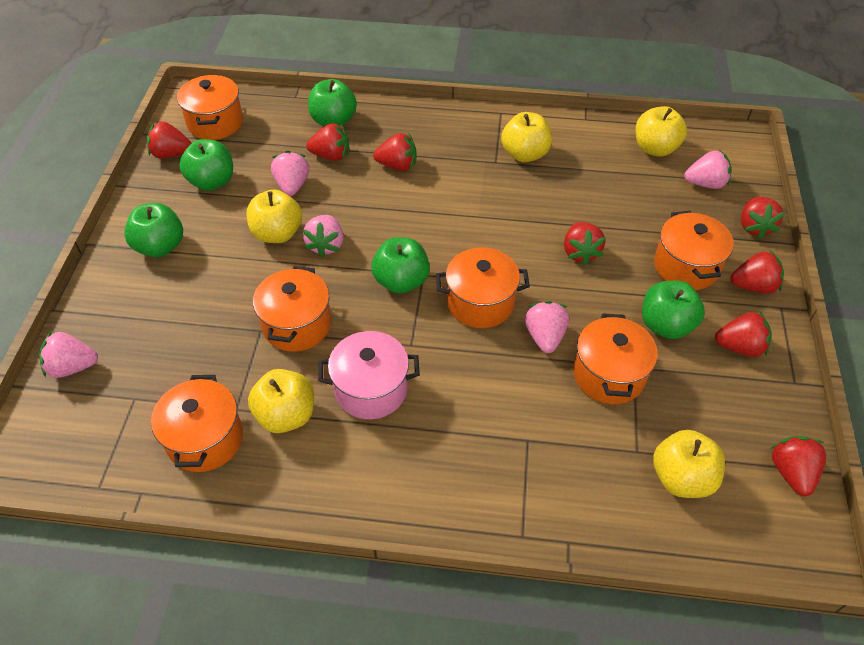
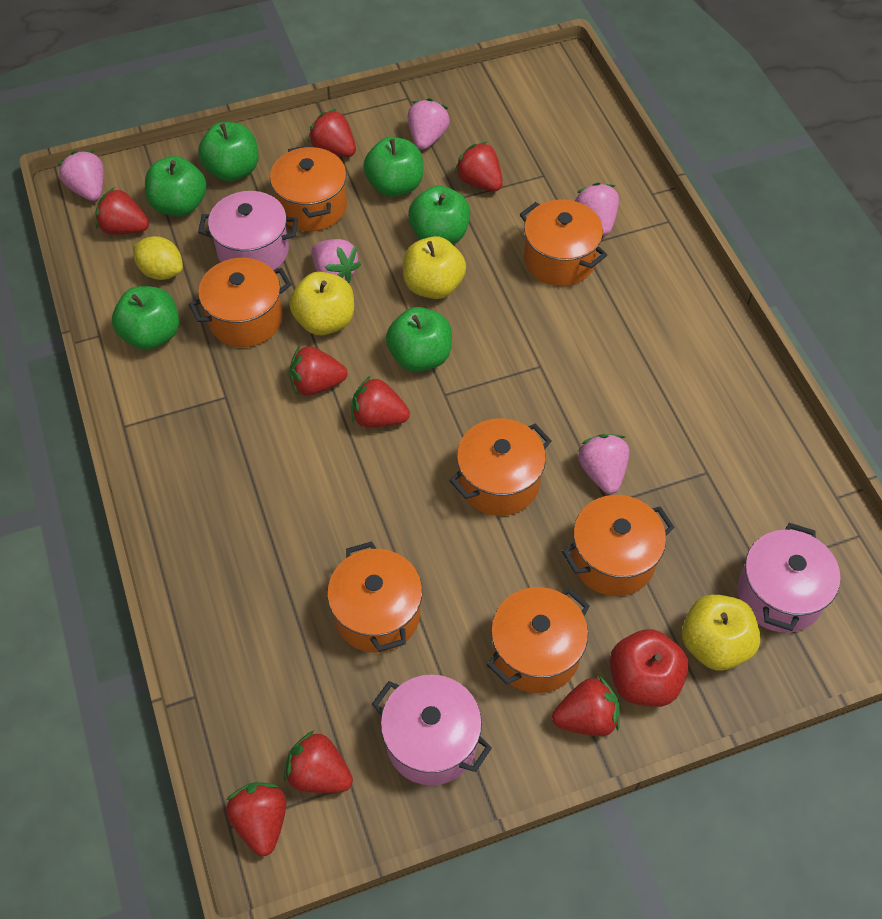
green apple: [124,203,183,257] [179,139,233,191] [308,79,357,126] [371,237,430,294] [642,281,705,339] = 5 -> [112,286,179,350] [145,156,207,216] [198,122,259,182] [363,137,423,197] [386,307,452,372] [408,185,471,244] = 6
orange pot: [151,375,243,472] [177,75,243,140] [253,266,331,352] [436,248,530,328] [573,313,658,404] [654,211,734,290] = 6 -> [189,258,292,347] [270,145,347,231] [327,541,422,653] [449,418,552,516] [487,587,590,693] [520,199,607,286] [562,495,675,596] = 7
pink pot: [318,331,420,419] = 1 -> [198,191,298,270] [372,675,492,785] [737,523,840,633] = 3
red apple: none = 0 -> [609,629,689,707] = 1
yellow apple: [247,189,302,243] [248,369,314,433] [501,112,552,162] [635,106,687,157] [653,430,725,498] = 5 -> [289,272,354,335] [403,236,466,299] [682,594,761,671] = 3
yellow lemon: none = 0 -> [133,236,183,280] = 1

